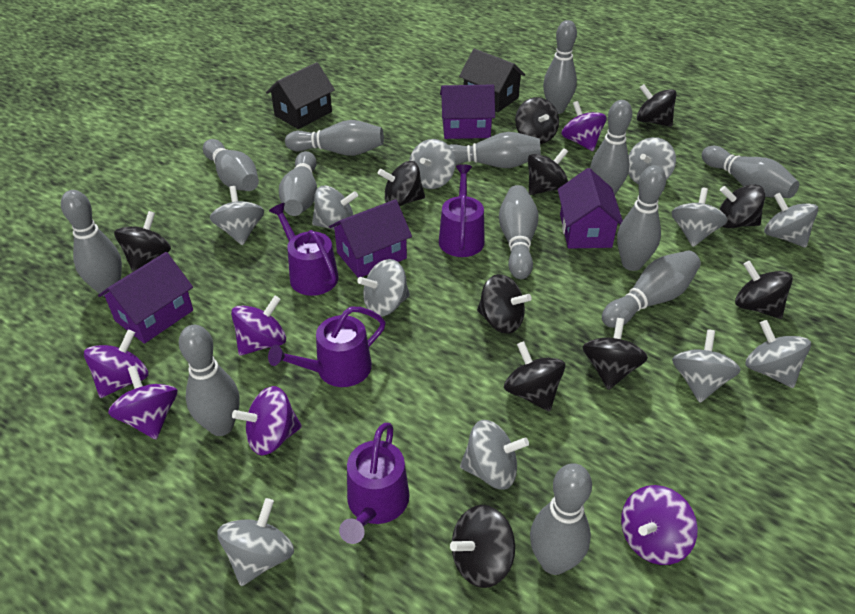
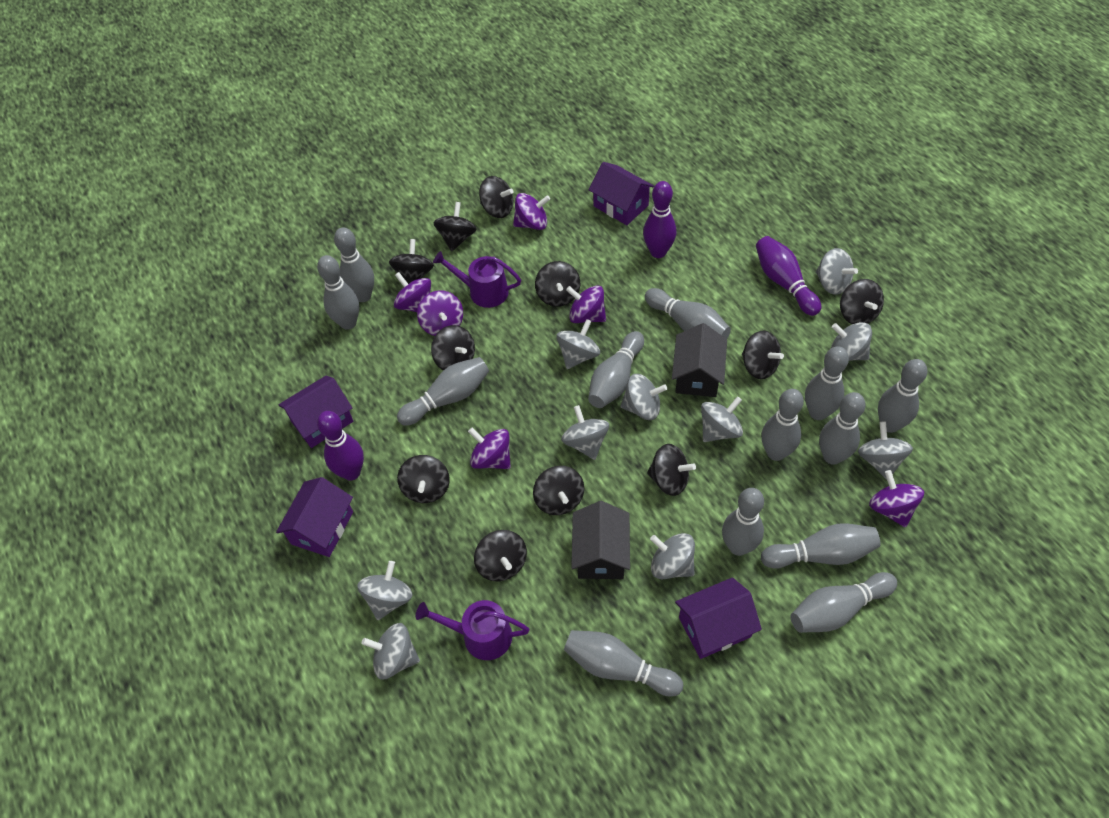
grey spinning top: [210,186,264,245] [217,498,294,586] [312,186,358,230] [357,259,410,317] [409,139,456,189] [460,420,529,490] [628,137,676,184] [672,188,727,247] [672,329,741,403] [746,320,811,388] [764,193,818,248] = 11 -> [357,561,413,620] [362,623,420,680] [556,319,600,369] [561,405,609,460] [620,374,667,420] [650,533,695,579] [701,397,743,442] [816,248,858,295] [831,322,872,361] [858,421,913,479] = 10
purple bowling pin: none = 0 -> [317,411,364,480] [643,181,676,258] [756,236,821,316] = 3
purple watering can: [268,307,385,387] [269,203,338,296] [339,423,410,544] [439,164,485,257] = 4 -> [416,600,529,660] [433,251,521,308] = 2

